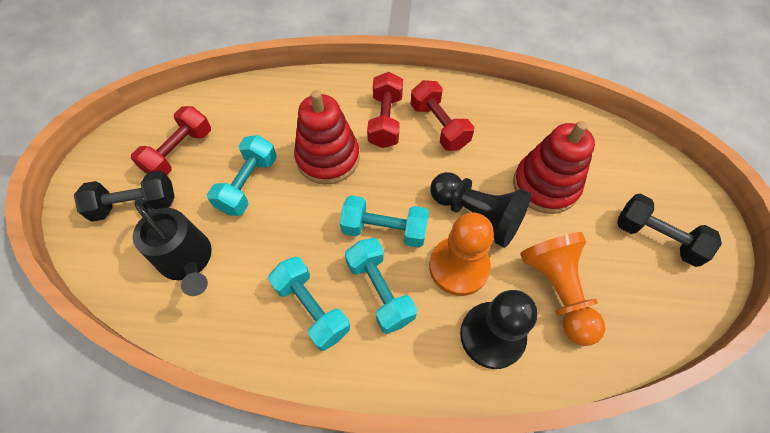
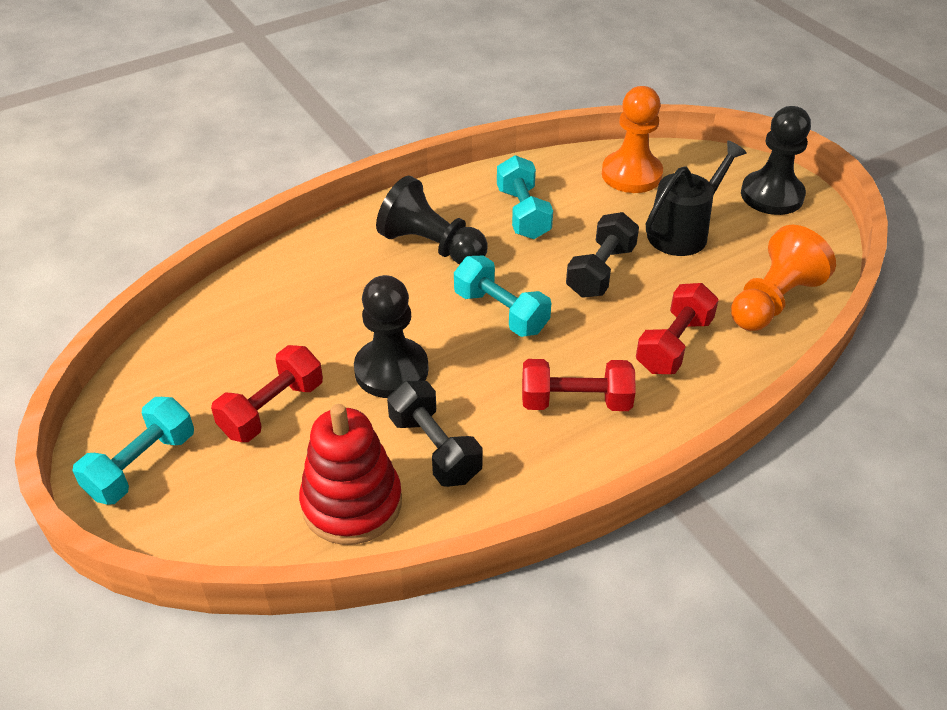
black pawn: [431,172,531,248] [460,290,537,369] = 2 -> [354,275,429,398] [376,176,488,265] [741,106,811,215] = 3
red stacking toy: [294,90,360,184] [513,121,595,214] = 2 -> [299,404,402,545] = 1
turquoise dumbbell: [207,135,277,216] [268,257,350,351] [340,195,429,248] [345,238,417,334] = 4 -> [72,397,194,505] [454,256,551,337] [497,155,553,239] = 3

